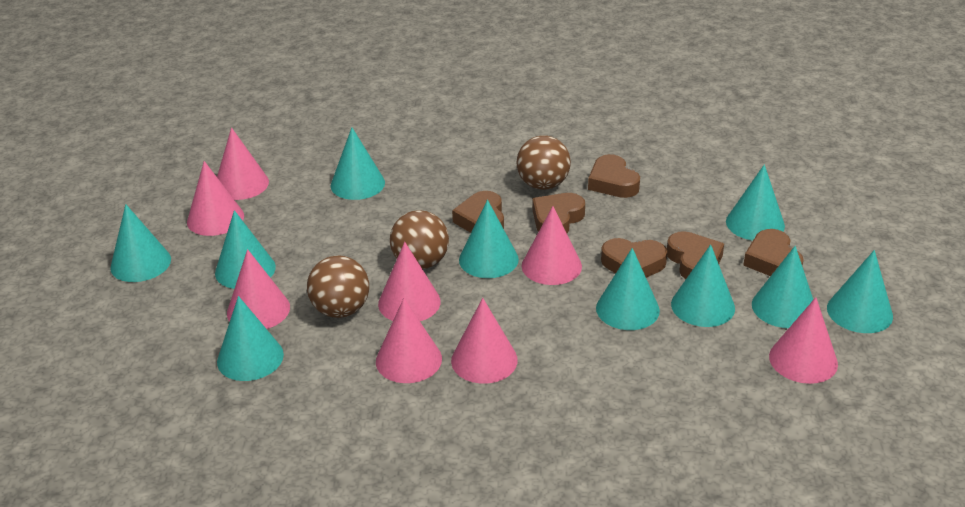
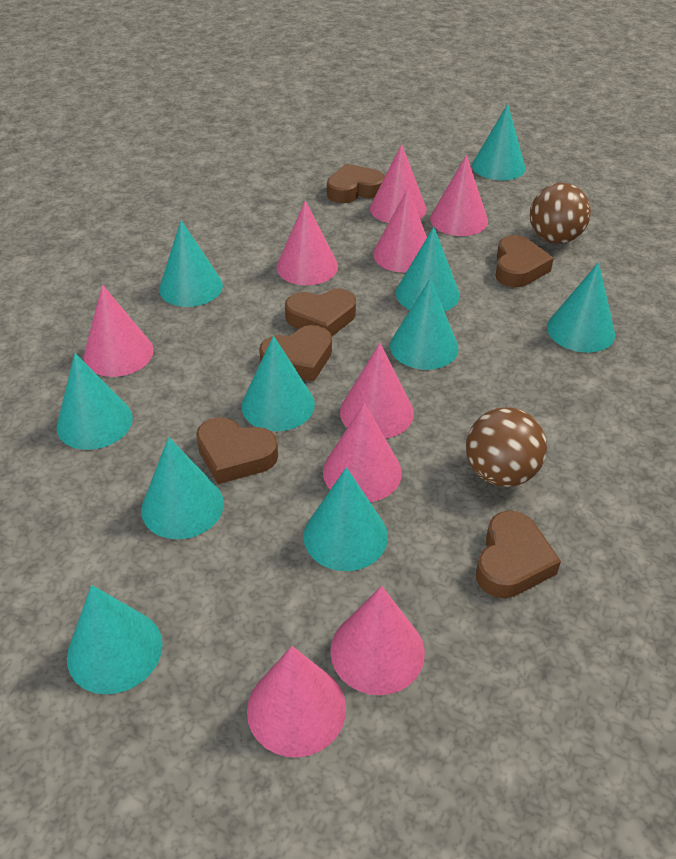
brown ball: [307,256,369,318] [390,210,449,269] [516,135,571,190] = 3 -> [466,407,547,487] [530,183,591,243] = 2
pink cone: [187,161,244,236] [217,128,269,200] [227,249,290,329] [376,298,442,383] [378,242,441,321] [451,298,518,384] [522,206,582,285] [769,297,838,384] = 8 -> [83,285,154,377] [247,646,346,757] [277,200,338,285] [323,403,402,502] [330,586,425,695] [340,343,414,439] [370,144,426,223] [373,188,427,273] [430,155,488,236] = 9

